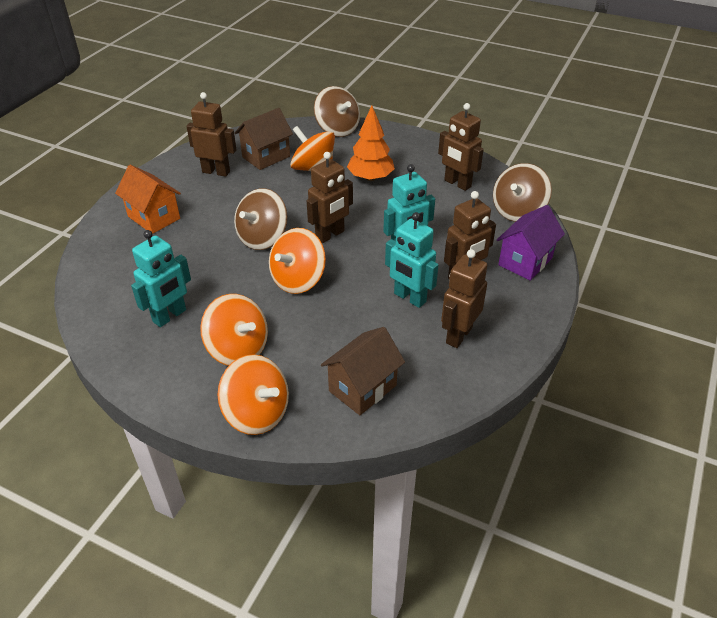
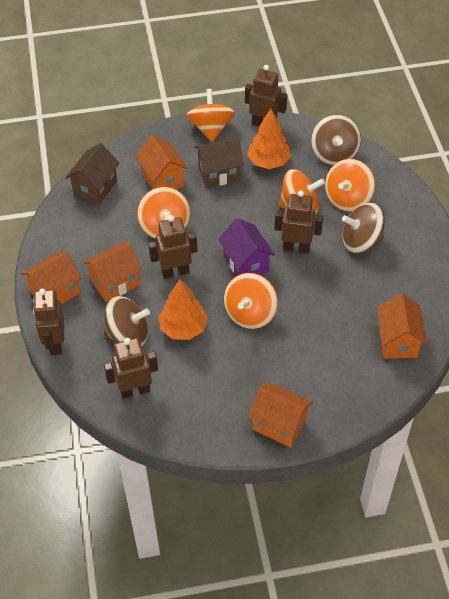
orange house: [115,165,181,234] = 1 -> [21,251,81,304] [83,243,142,302] [135,135,188,189] [248,382,313,447] [377,293,427,359] = 5
orange spinning top: [200,294,268,366] [218,354,289,435] [269,228,326,294] [290,126,335,171] = 4 -> [137,187,190,239] [186,89,235,142] [224,273,278,329] [279,169,325,215] [325,159,375,211] = 5
orange tree: [347,106,395,181] = 1 -> [159,279,208,340] [247,109,291,169] = 2
turquoise robot: [131,230,191,327] [383,164,435,241] [385,212,438,308] = 3 -> none = 0

